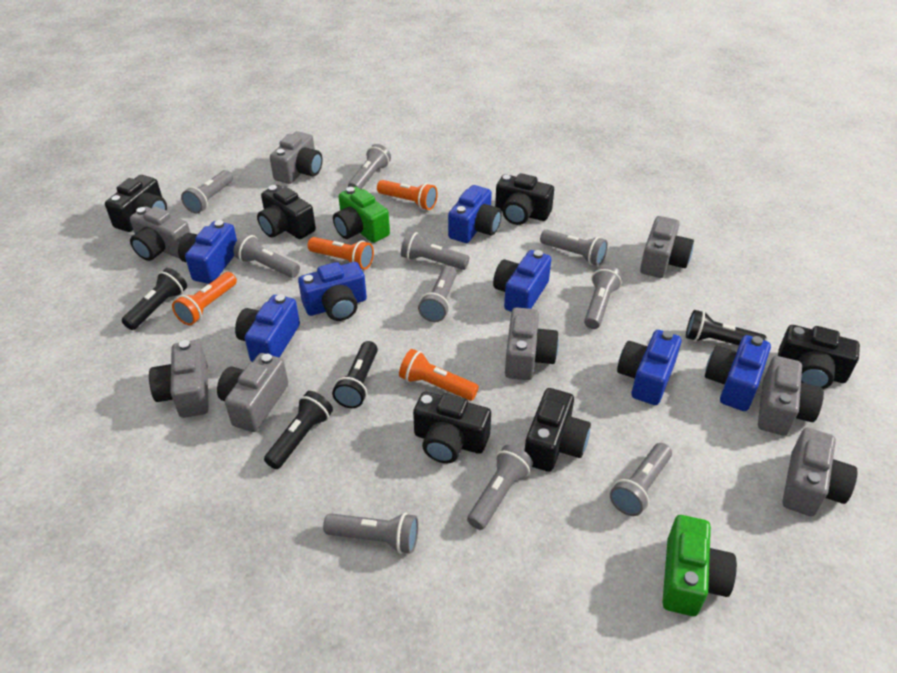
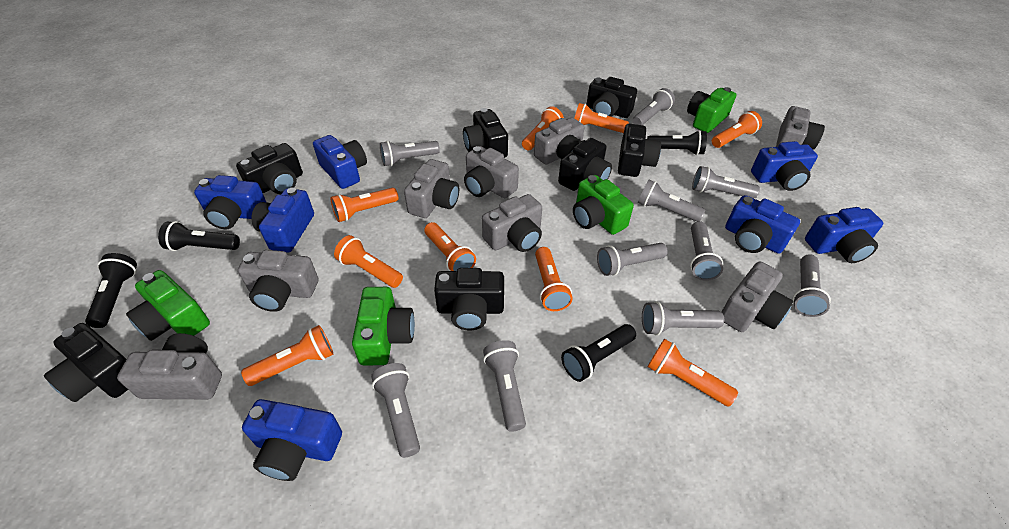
black camera: [105,175,167,232] [257,185,316,239] [413,392,491,463] [495,173,554,225] [525,388,591,472] [778,325,860,389] = 6 -> [44,323,128,402] [236,143,303,194] [434,268,504,331] [463,108,508,158] [558,138,612,191] [587,77,637,118] [618,124,661,177] = 7
green camera: [333,187,390,243] [662,515,737,616] = 2 -> [126,270,210,341] [352,287,415,365] [573,175,634,235] [687,87,737,133] = 4
orange flashlight: [172,272,237,325] [308,237,374,270] [377,180,438,210] [399,349,479,401] = 4 -> [241,325,333,386] [331,188,398,222] [334,235,403,288] [424,222,476,271] [522,106,564,151] [535,247,573,311] [574,103,629,133] [648,339,738,406] [712,111,762,148] = 9

